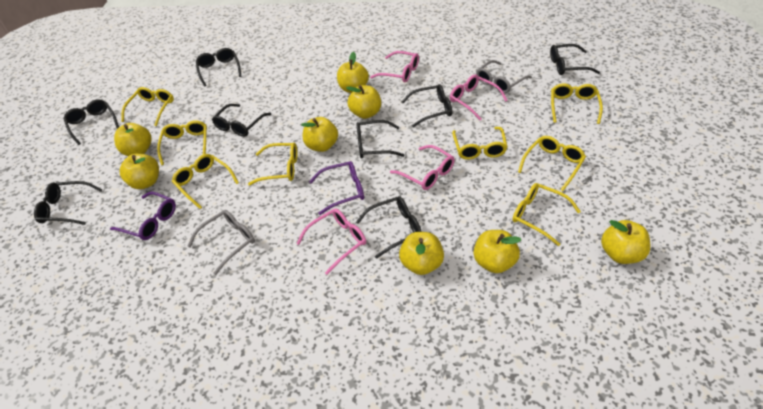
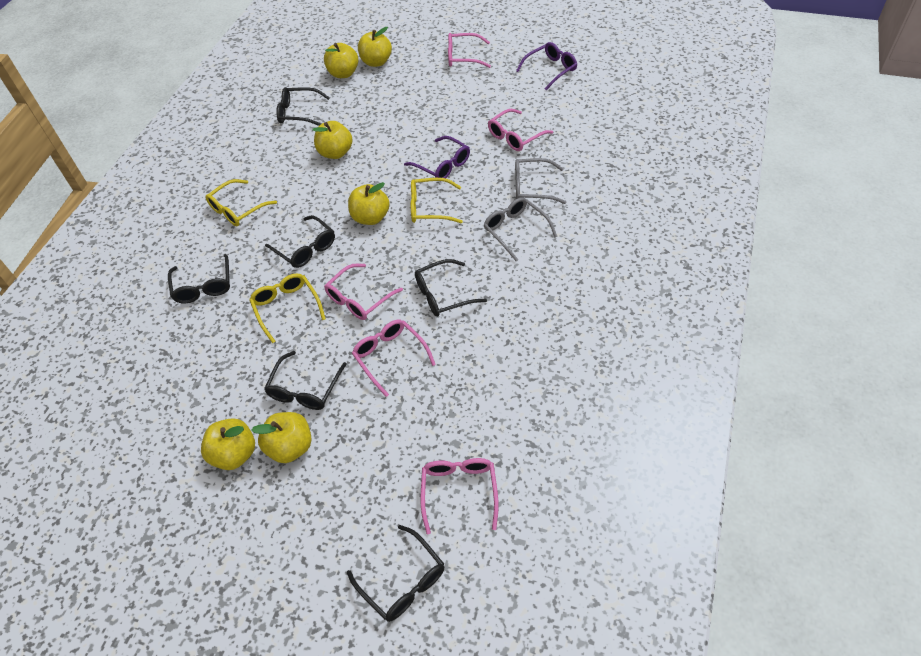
black glasses: [34,181,102,225] [63,99,119,145] [196,48,242,86] [212,104,271,137] [356,120,404,158] [356,196,422,259] [401,84,452,127] [550,44,600,75] = 8 -> [168,254,230,303] [264,351,347,410] [265,215,335,268] [276,87,330,126] [347,525,444,622] [415,259,487,317] = 6
pink glasses: [296,209,366,275] [370,51,419,83] [390,145,455,190] [450,75,508,120] = 4 -> [324,264,403,320] [352,320,436,397] [421,458,499,534] [448,33,491,68] [488,109,553,151] = 5
yellow apple: [114,123,151,156] [120,154,159,189] [301,117,338,152] [337,52,369,93] [346,85,381,119] [399,232,444,275] [474,230,521,273] [601,220,651,264] = 8 -> [201,418,255,470] [251,412,311,463] [312,121,353,159] [324,43,358,78] [348,182,390,225] [358,27,392,67] = 6
yellow glasses: [121,87,174,126] [157,120,207,165] [172,154,239,209] [248,143,298,186] [452,127,507,160] [513,183,581,246] [518,136,586,191] [551,83,603,124] = 8 -> [206,179,277,226] [249,273,326,343] [411,178,463,223] = 3

